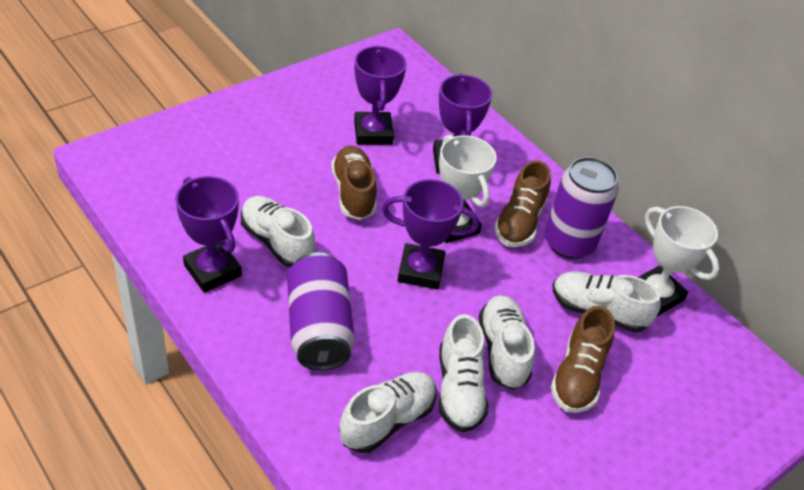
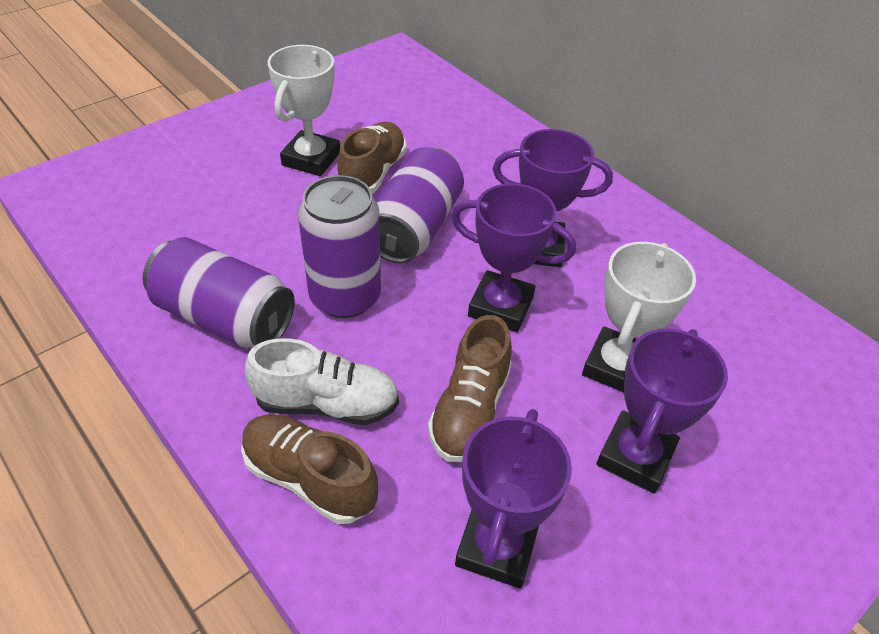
purple can: [287,252,355,371] [545,157,618,259] = 2 -> [143,237,295,348] [298,175,381,318] [375,147,464,263] = 3
white shoe: [241,196,315,267] [339,372,437,453] [439,314,488,432] [479,295,535,390] [553,271,661,332] = 5 -> [245,338,399,425] = 1

